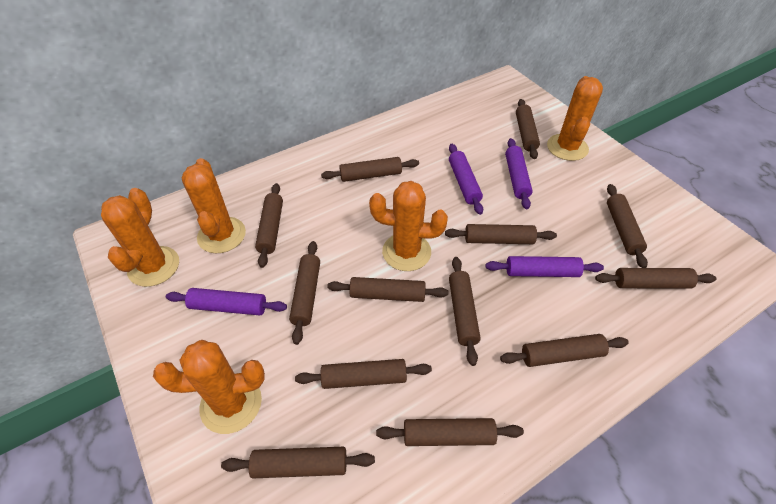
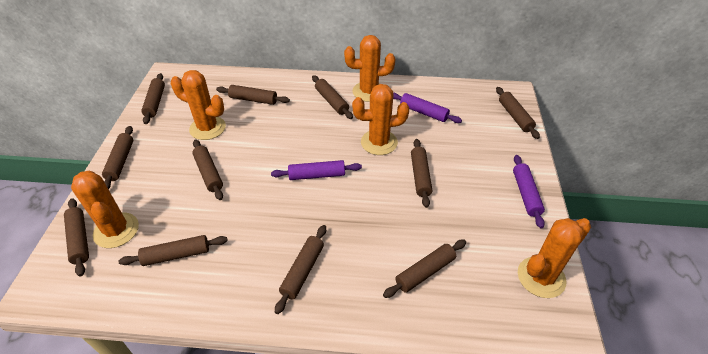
brown rolling pin: [221,447,375,478] [255,183,283,268] [289,241,320,345] [295,359,432,389] [321,157,419,182] [327,277,448,302] [376,418,524,446] [445,224,557,244] [449,257,481,366] [500,334,629,367] [516,99,540,159] [595,268,717,289] [607,184,648,268] = 13 -> [64,198,89,277] [102,126,133,189] [118,235,228,266] [141,73,165,124] [192,140,223,200] [216,85,290,105] [275,225,326,314] [312,75,353,119] [383,239,466,298] [411,139,432,208] [496,87,540,139] = 11
purple rolling pin: [166,288,287,315] [449,144,483,215] [485,256,604,277] [505,138,533,209] = 4 -> [271,160,362,180] [393,92,462,123] [513,155,545,228] = 3

